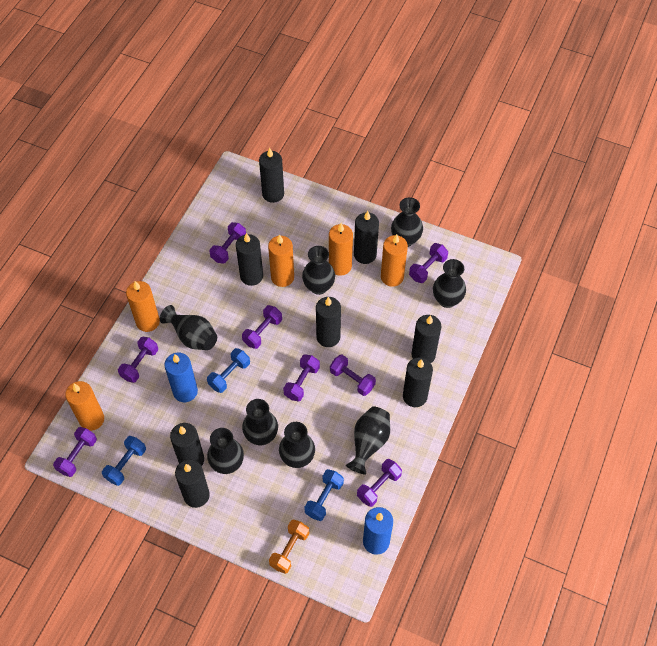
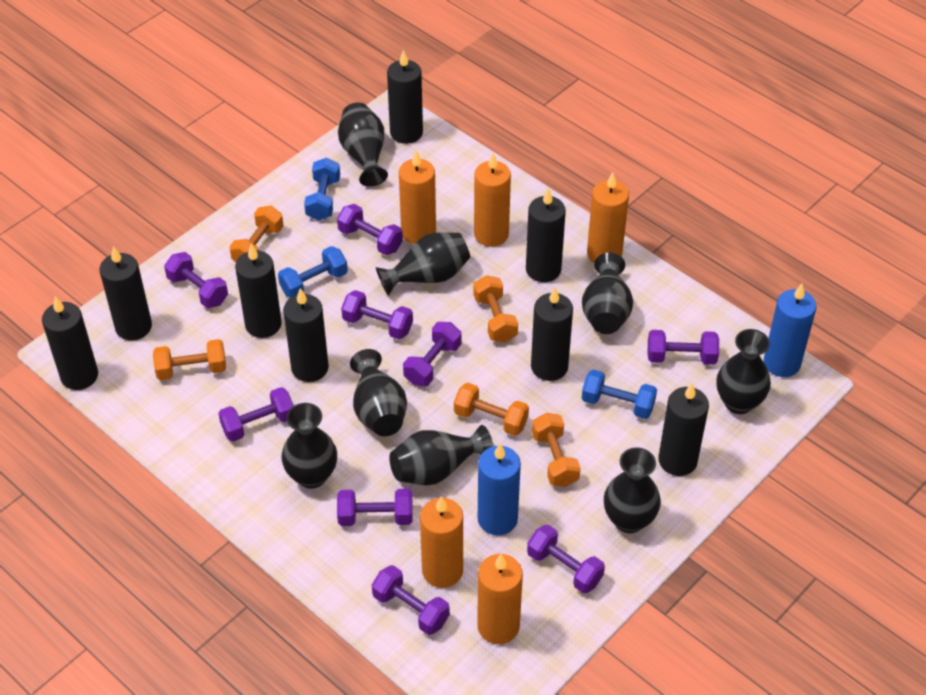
orange dumbbell: [269,519,309,574] = 1 -> [153,339,226,380] [229,206,284,262] [454,383,529,436] [473,275,518,342] [532,413,581,487] = 5
purple dumbbell: [53,427,97,477] [118,337,158,383] [209,222,246,264] [242,305,282,349] [283,354,320,402] [330,355,376,396] [357,459,402,507] [409,243,448,283] = 8 -> [164,252,228,308] [218,387,294,442] [337,204,403,255] [337,489,413,526] [341,290,413,339] [372,565,450,635] [403,322,461,386] [527,525,605,593] [648,330,719,365] = 9

